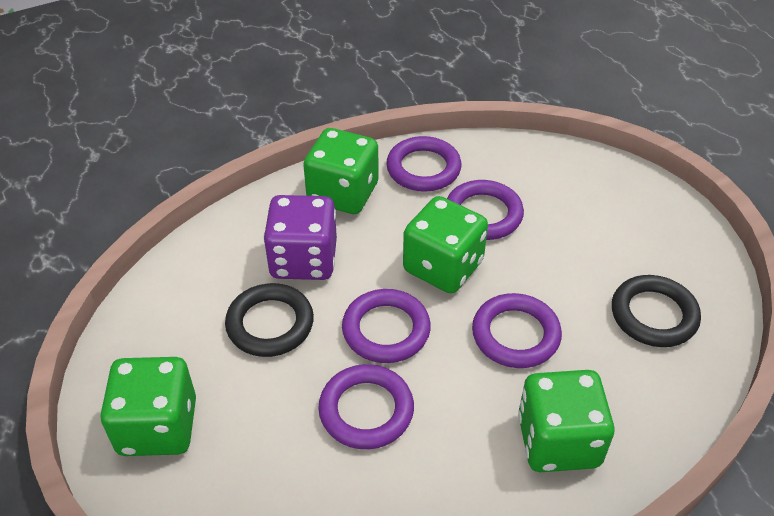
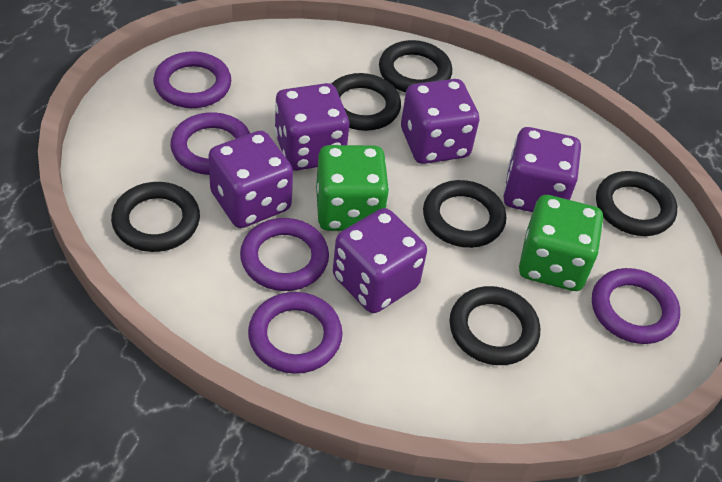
black ring: [225,283,314,357] [612,275,701,347] = 2 -> [111,182,200,252] [331,73,401,131] [379,40,452,92] [423,180,506,248] [449,286,540,365] [596,171,677,236] = 6
green dice: [101,357,196,456] [303,128,379,214] [403,196,488,294] [518,370,615,472] = 4 -> [316,145,389,231] [519,195,603,291] = 2
purple dice: [264,195,337,280] = 1 -> [208,131,293,228] [274,83,349,171] [333,208,427,313] [401,79,479,164] [503,127,581,212] = 5

